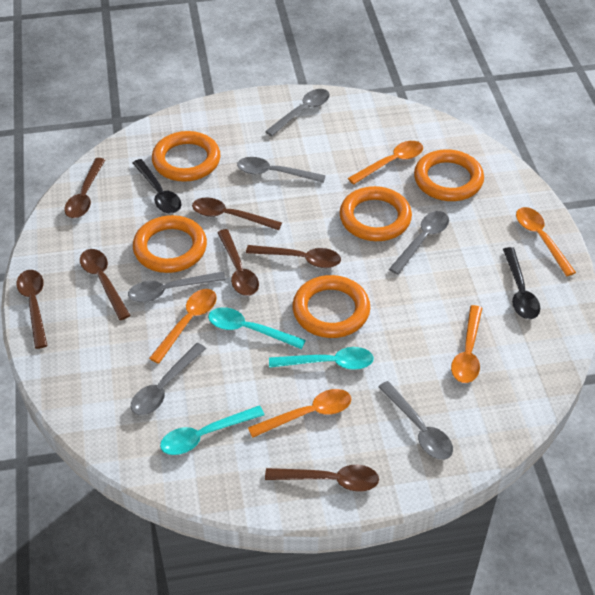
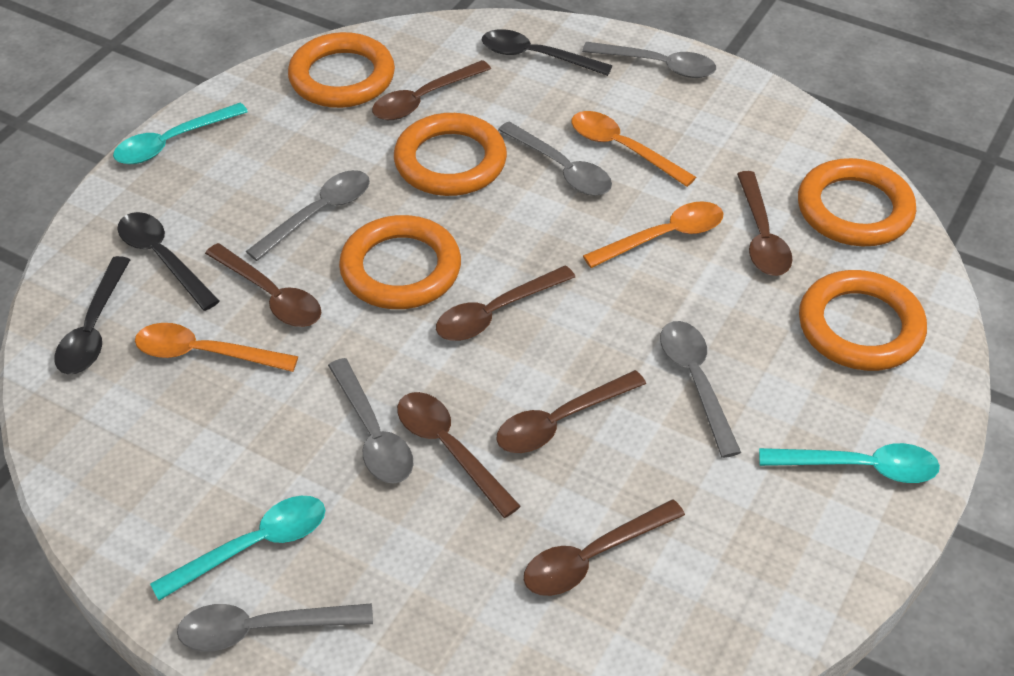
black spoon: [133,159,182,213] [503,247,540,319] = 2 -> [54,256,130,374] [117,212,220,311] [482,29,612,76] = 3
orange spoon: [149,289,217,364] [248,389,351,438] [348,141,423,185] [451,305,482,383] [516,207,576,276] = 5 -> [135,323,298,372] [571,111,696,187] [583,201,723,268] = 3

